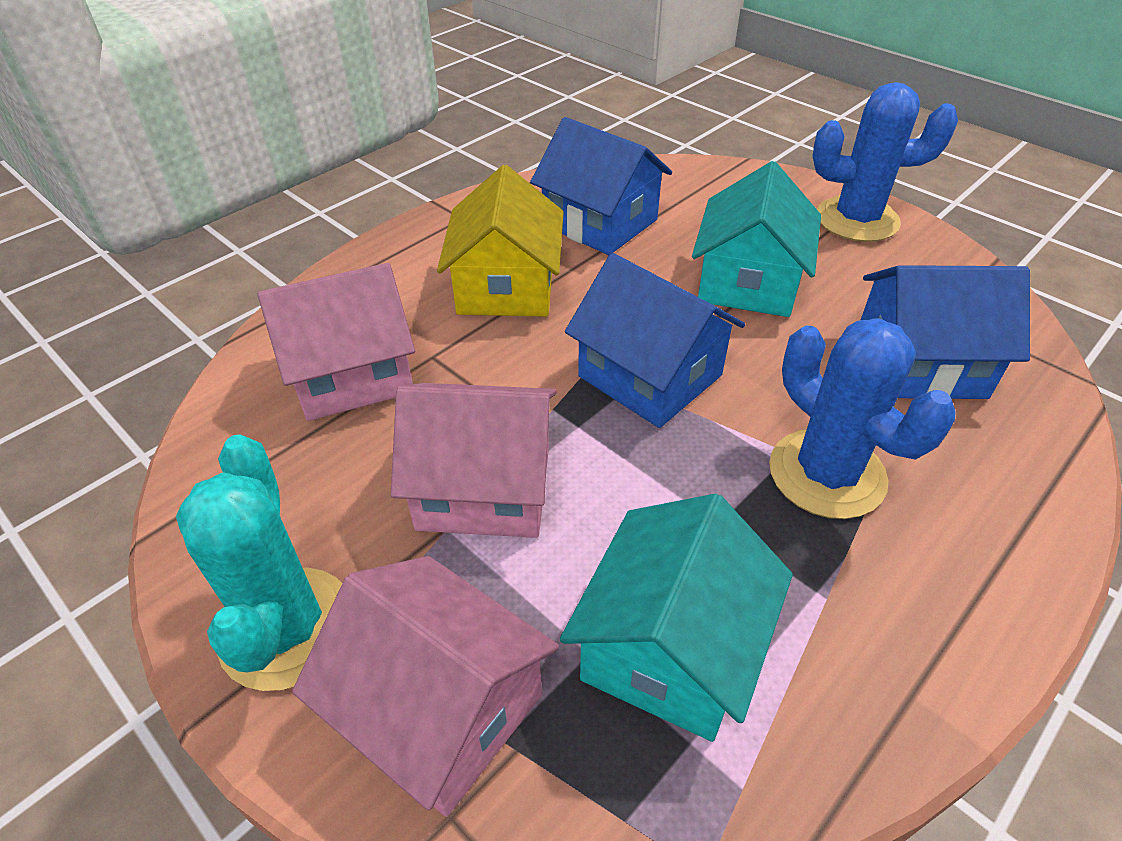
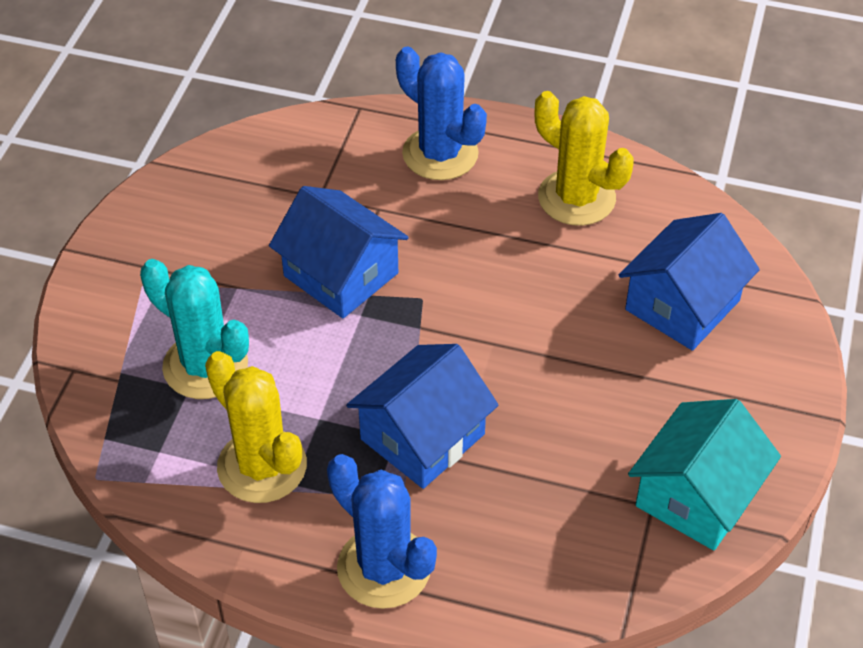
pink house: [257,263,415,421] [292,556,559,817] [391,383,557,538] = 3 -> none = 0
turquoise house: [560,494,793,742] [692,161,821,317] = 2 -> [628,399,781,550] = 1
yellow cactus: none = 0 -> [205,351,307,503] [535,91,634,226] = 2
yellow house: [437,165,563,317] = 1 -> none = 0

